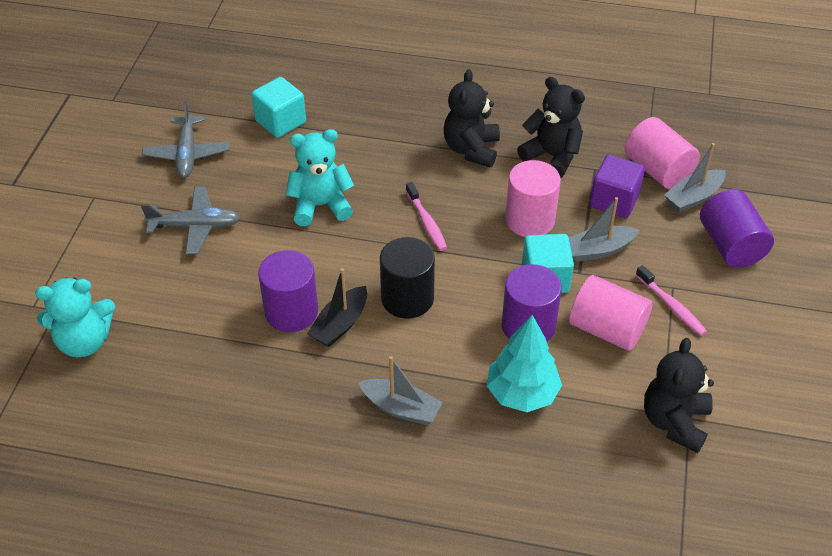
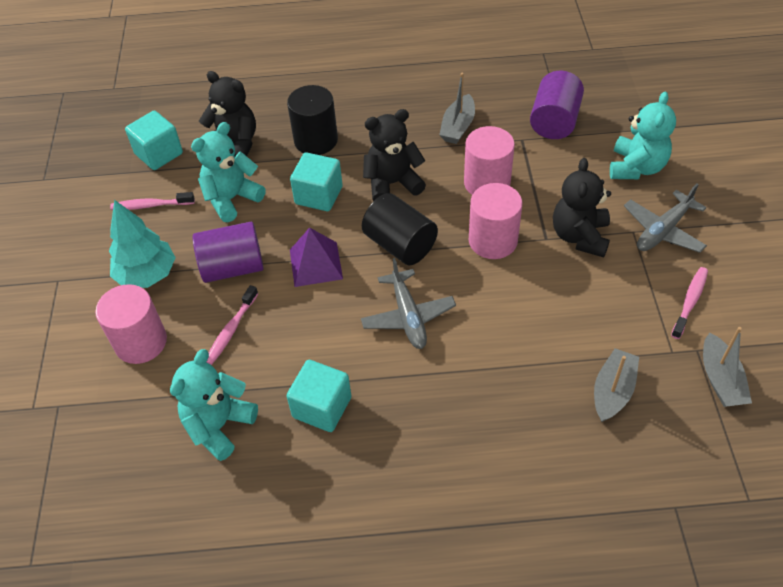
black boat: [307,268,367,347] = 1 -> none = 0
black cylinder: [380,237,435,319] = 1 -> [287,85,338,155] [362,193,438,265] = 2
pink toothbrush: [406,182,447,251] [636,265,707,336] = 2 -> [110,192,195,210] [206,285,258,365] [671,267,708,339] = 3
purple cube: [590,155,645,218] = 1 -> none = 0
purple cylinder: [258,250,318,332] [502,264,562,342] [700,189,774,268] = 3 -> [193,222,264,283] [530,71,584,139] = 2
purple pyramid: none = 0 -> [290,227,343,287] = 1
turquoise cube: [251,77,306,138] [522,234,574,293] = 2 -> [125,111,183,170] [287,360,351,432] [290,153,343,211] = 3
turquoise teddy bear: [35,278,115,357] [286,129,354,226] = 2 -> [170,349,258,461] [191,122,266,222] [610,91,676,179] = 3

